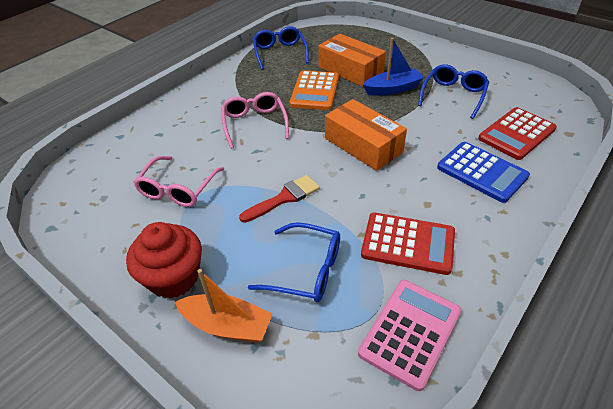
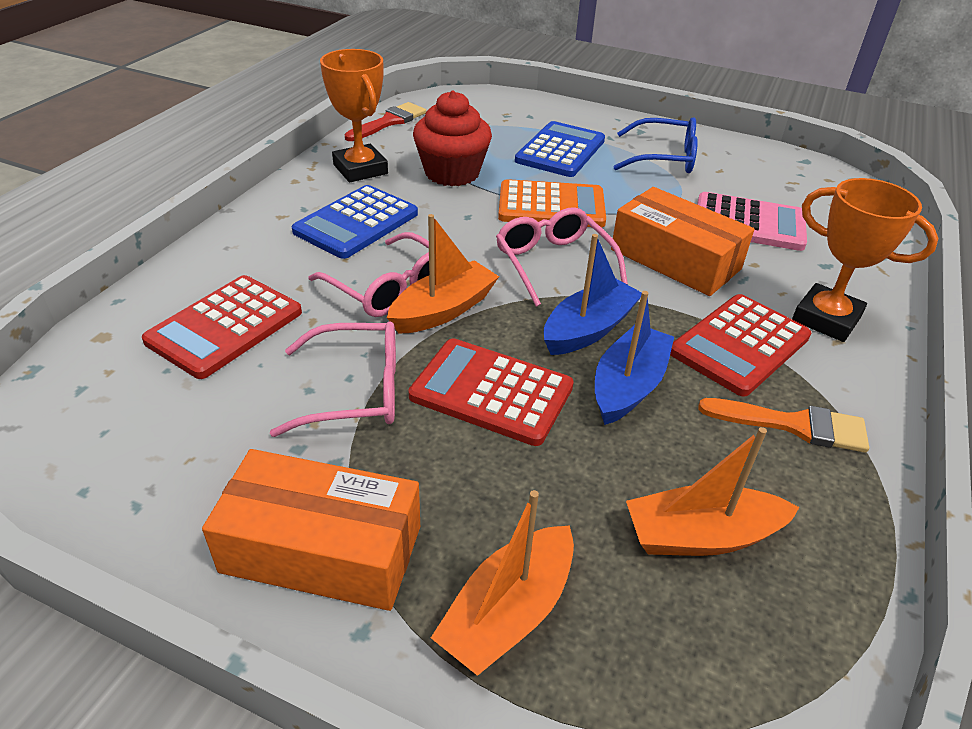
blue boat: [363,38,424,96] = 1 -> [544,234,642,355] [595,291,674,425] = 2
blue calculator: [437,142,530,203] = 1 -> [292,185,418,259] [515,121,605,177] = 2
blue glasses: [248,222,340,302] [253,27,309,70] [418,64,489,119] = 3 -> [613,117,698,173] = 1
orange boat: [175,269,273,342] = 1 -> [387,214,499,334] [431,490,574,676] [626,427,799,556] = 3
orange brush: none = 0 -> [698,398,869,453] = 1
orange trophy: none = 0 -> [320,49,388,182] [792,178,939,342] = 2
pink glasses: [133,156,224,207] [221,92,289,149] = 2 -> [270,322,396,437] [308,232,429,317] [496,207,628,307] = 3
red calculator: [361,212,455,275] [478,107,557,160] = 2 -> [142,275,302,379] [408,338,574,446] [670,294,811,397] = 3

